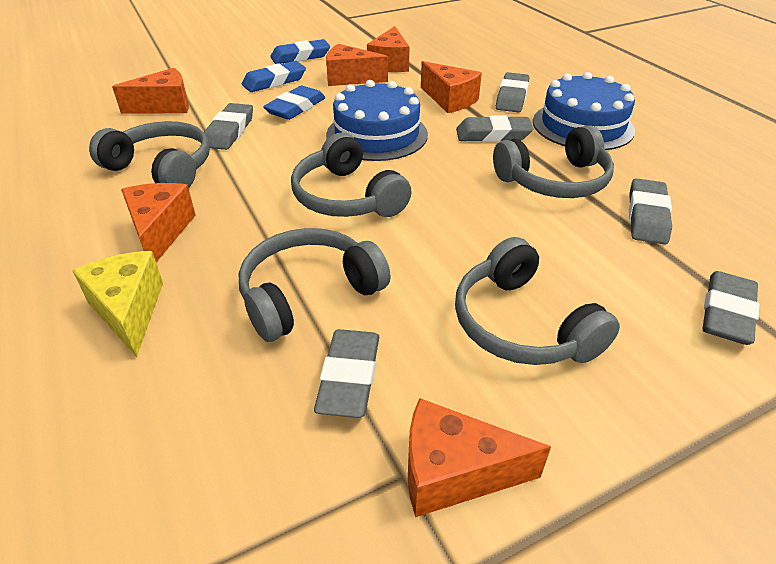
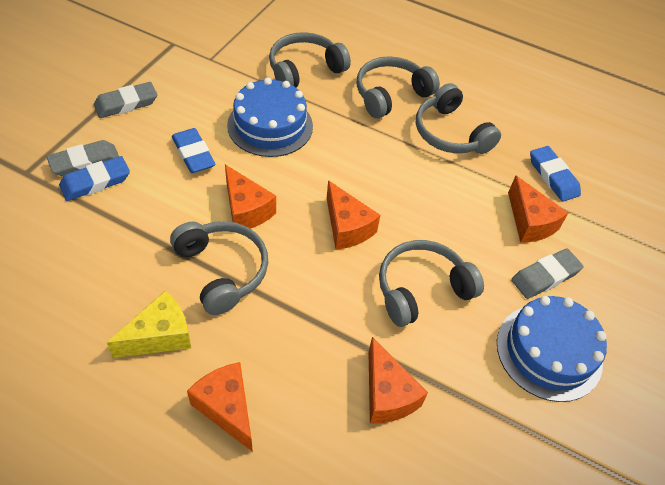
grey eraser: [204,103,253,150] [314,329,379,418] [456,115,534,142] [496,72,529,112] [629,178,672,244] [702,271,759,345] = 6 -> [47,140,119,177] [94,82,157,118] [511,248,584,299] = 3
orange cheese: [112,68,189,114] [121,183,196,262] [326,44,388,86] [367,26,410,72] [408,398,551,517] [421,61,482,113] = 6 -> [187,362,253,452] [225,164,276,229] [327,180,380,250] [368,337,428,424] [508,176,568,243] = 5

